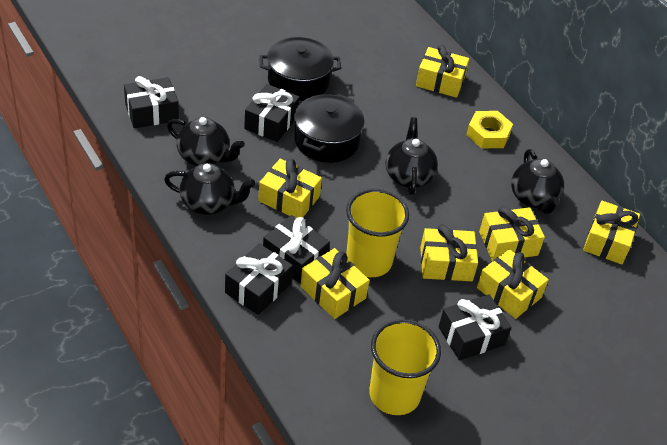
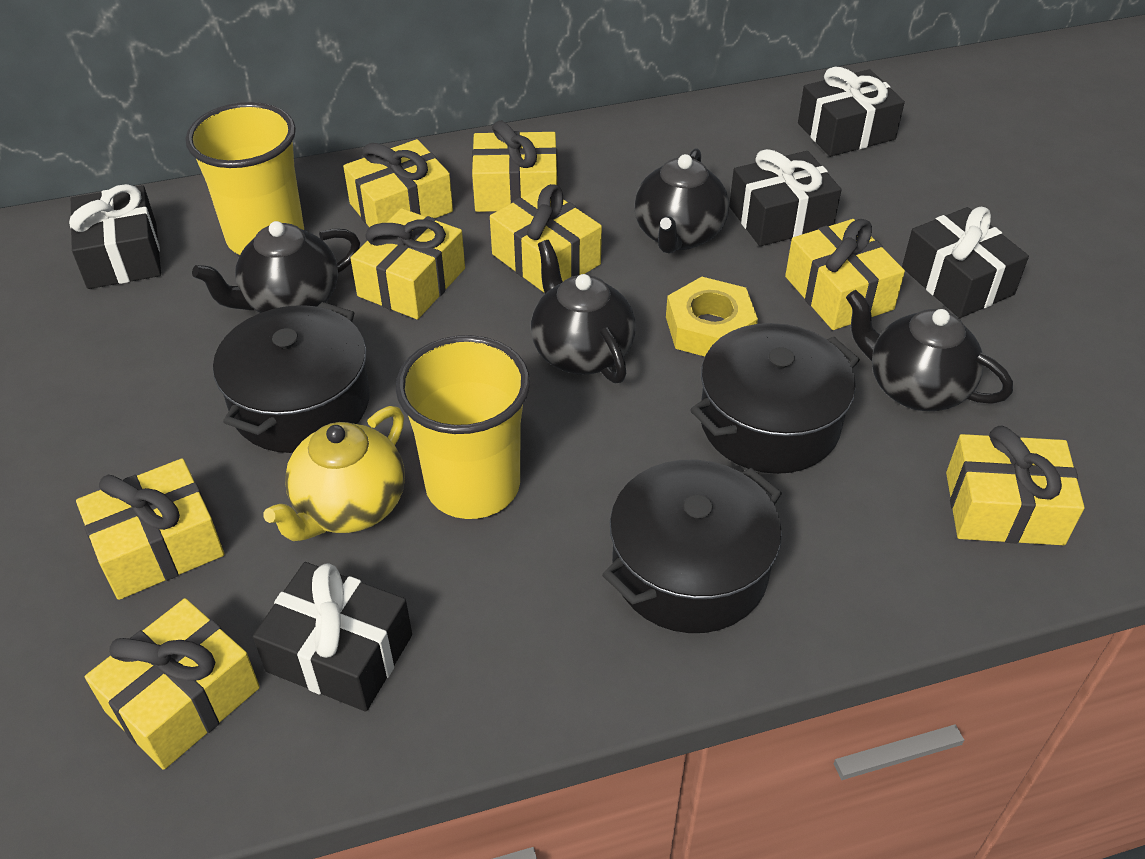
black pot: [259,37,341,101] [294,94,365,163] = 2 -> [213,302,370,453] [602,460,782,633] [690,323,860,474] = 3
yellow gift: [258,159,322,218] [300,248,370,319] [416,45,469,98] [420,224,478,281] [477,249,549,319] [479,206,545,262] [583,201,640,264] = 7 -> [76,458,224,600] [85,598,260,770] [343,139,453,227] [351,208,465,320] [472,120,558,212] [490,184,602,292] [785,219,905,330] [946,426,1084,545] = 8
yellow teapot: none = 0 -> [264,406,405,541] = 1

